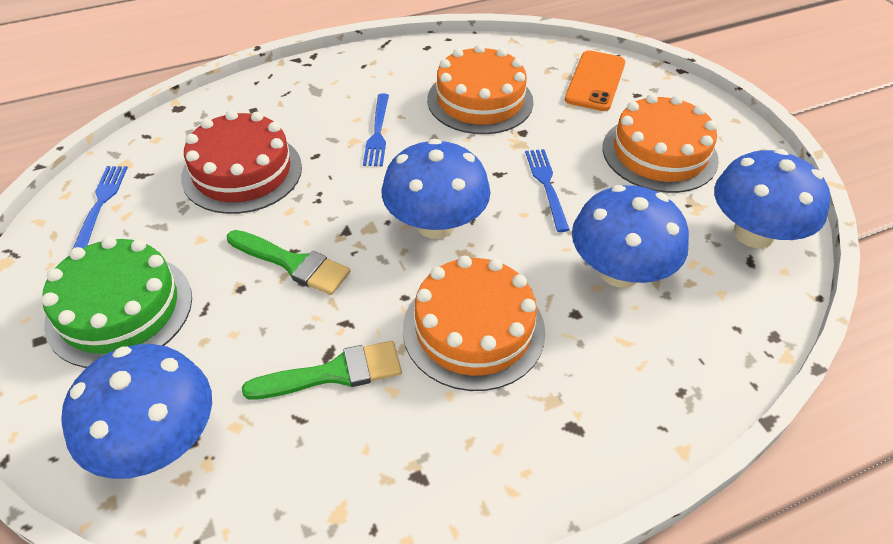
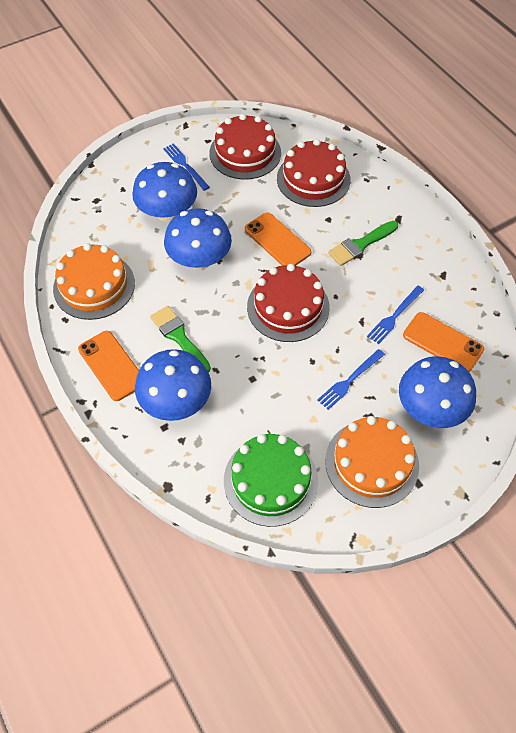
orange cake: [403,256,545,391] [427,44,533,134] [603,94,719,193] = 3 -> [53,243,135,320] [325,416,419,508] = 2
orange phone: [565,50,625,111] = 1 -> [78,331,139,401] [245,212,312,266] [403,312,484,372] = 3
red cake: [181,110,302,214] = 1 -> [209,114,281,180] [247,264,330,342] [277,139,351,207] = 3

